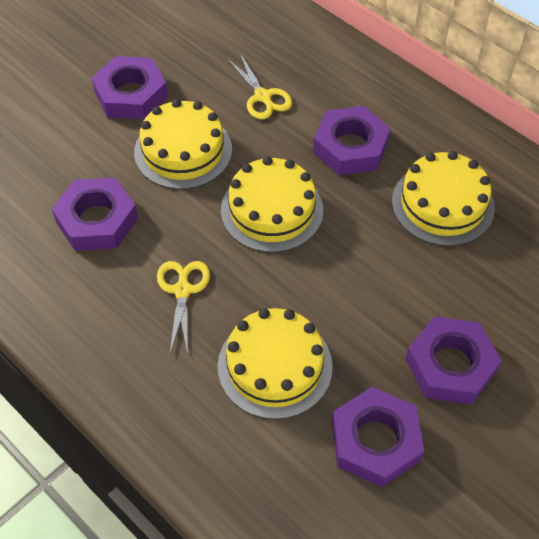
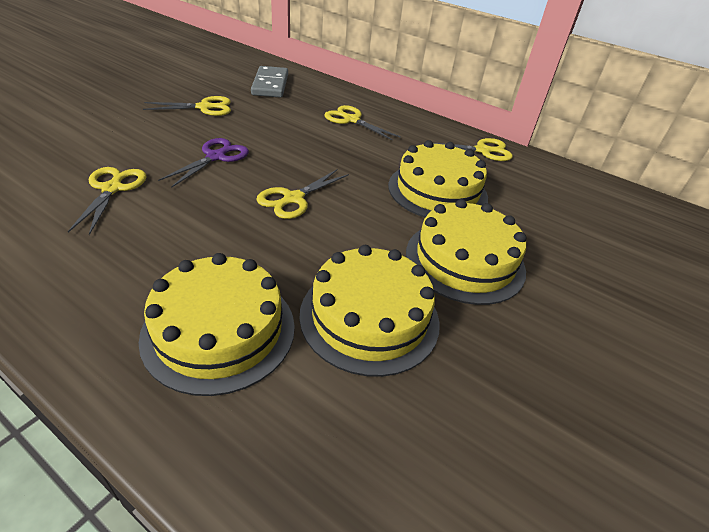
grey domino: none = 0 -> [251,66,288,98] = 1
purple nut: [52,178,138,251] [92,56,168,120] [313,106,391,175] [332,387,424,487] [405,316,502,405] = 5 -> none = 0
purple scissors: none = 0 -> [158,138,249,188] = 1
yellow scissors: [157,261,210,354] [227,54,292,119] = 2 -> [68,167,146,235] [143,96,231,116] [256,169,349,219] [324,105,401,141] [433,138,513,161] = 5

